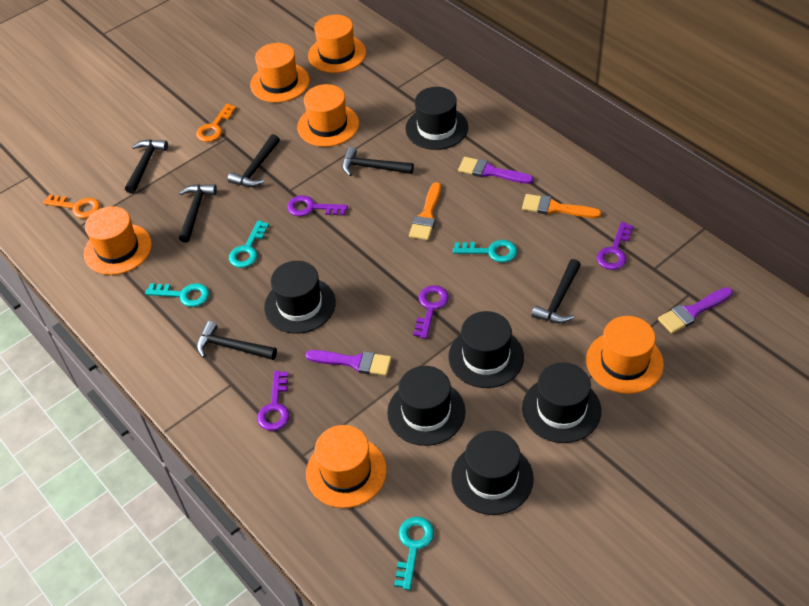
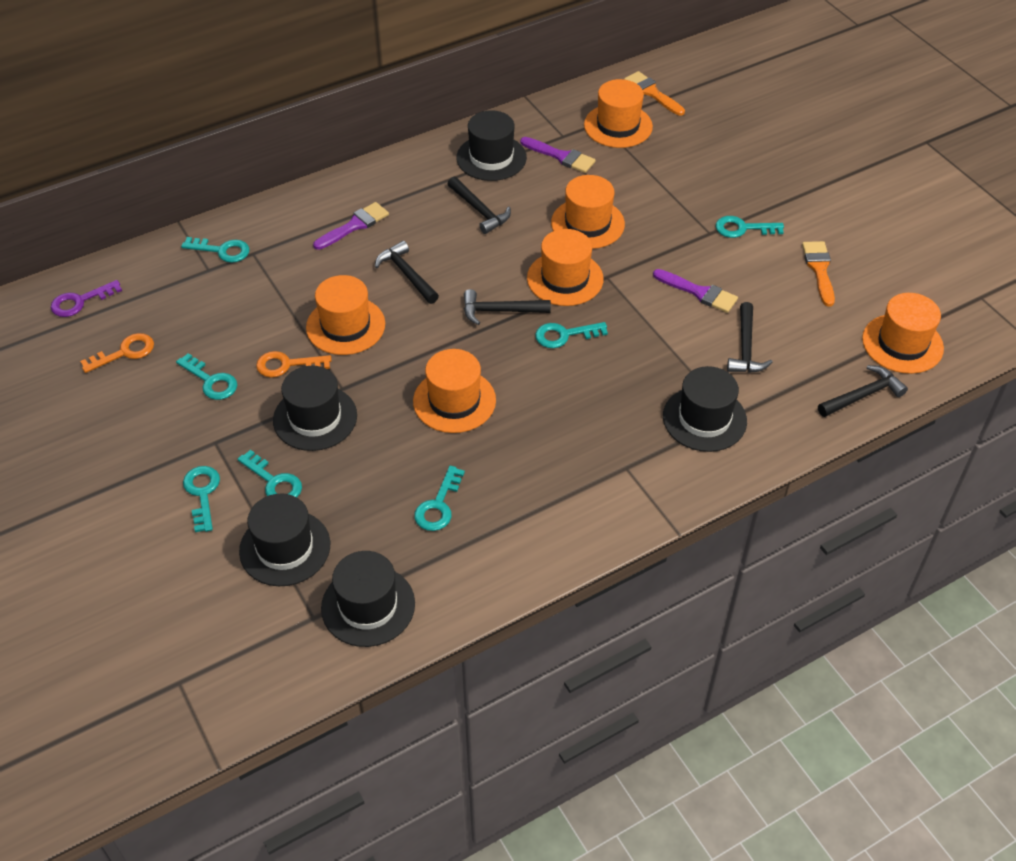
black hammer: [125,139,168,194] [179,184,217,243] [197,321,277,360] [228,134,280,187] [342,147,414,176] [531,259,581,323] = 6 -> [375,241,439,304] [448,177,511,234] [464,289,551,325] [727,302,773,373] [818,365,908,417] = 5
black hat: [264,261,336,334] [387,366,465,446] [405,87,468,150] [448,311,524,388] [451,431,534,515] [522,363,601,443] = 6 -> [239,494,330,586] [273,366,357,451] [321,551,415,647] [456,110,527,181] [663,366,747,452] = 5
purple key: [257,371,290,431] [287,195,348,216] [413,285,449,339] [596,222,634,270] = 4 -> [51,280,122,317] = 1
turquoise key: [145,283,209,307] [229,220,269,268] [394,517,434,590] [453,240,517,262] = 4 -> [176,353,237,400] [181,237,250,263] [183,466,220,532] [238,450,302,497] [414,466,465,531] [535,322,608,348] [716,216,784,238] = 7

